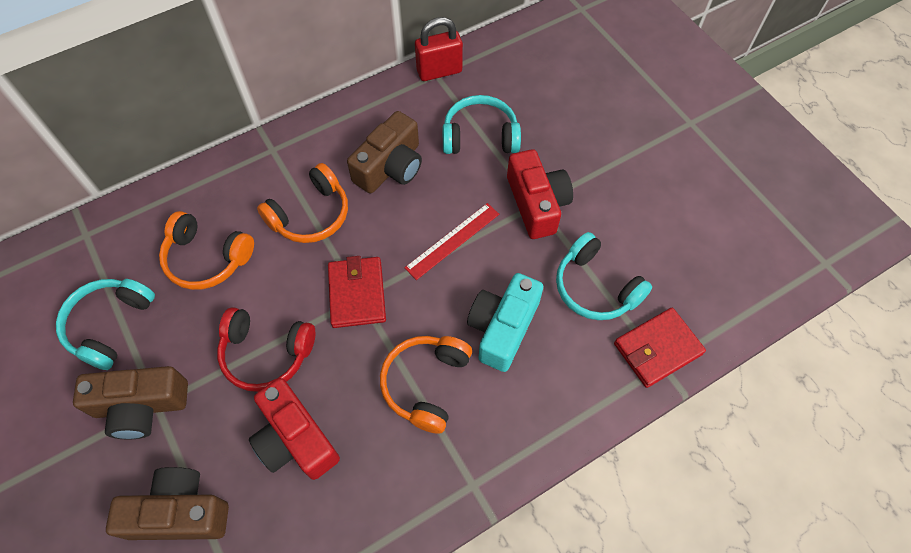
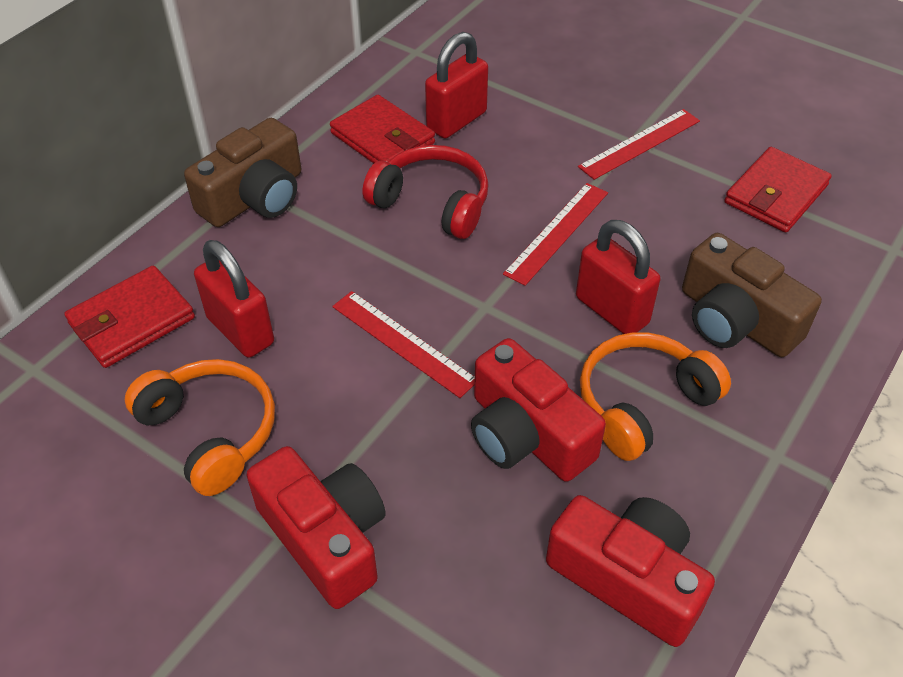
brown camera: [73,366,188,439] [106,467,229,540] [347,111,422,193] = 3 -> [184,118,301,227] [682,233,822,357] = 2
orange headphones: [159,211,254,290] [257,163,348,243] [380,336,472,433] = 3 -> [125,359,275,496] [580,332,731,461] = 2
red camera: [249,378,340,480] [507,149,573,239] = 2 -> [246,446,386,609] [471,338,606,482] [546,495,715,647] = 3
red padlock: [415,17,463,81] = 1 -> [194,240,274,358] [425,32,488,139] [576,220,660,334] = 3
red ruler: [405,203,499,280] = 1 -> [332,291,475,398] [503,183,608,286] [578,109,700,180] = 3
red wallet: [328,256,386,328] [614,308,706,388] = 2 -> [64,266,195,368] [330,95,435,163] [724,147,832,233] = 3
turquoise camera: [467,273,543,372] = 1 -> none = 0
turquoise headphones: [56,279,155,370] [443,95,521,154] [556,232,652,320] = 3 -> none = 0

